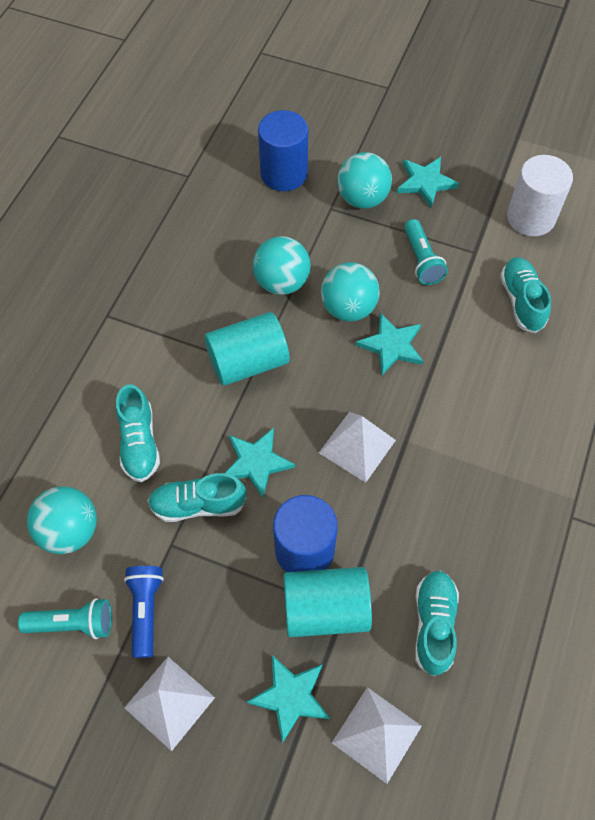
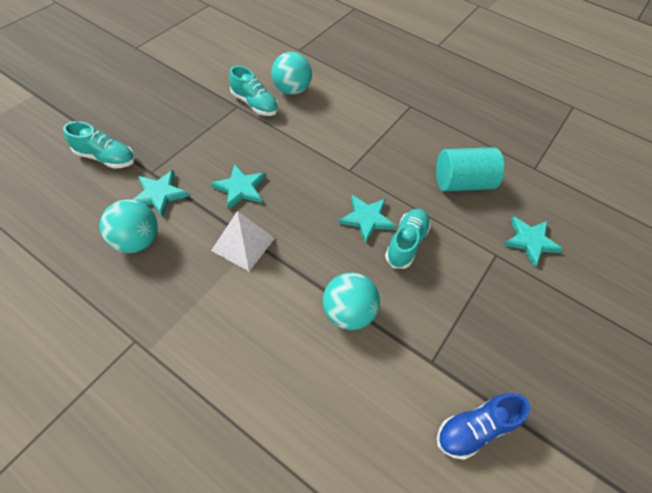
blue cylinder: [258,110,308,191] [273,495,338,572] = 2 -> none = 0
blue flashlight: [124,566,164,658] = 1 -> none = 0
blue shoe: none = 0 -> [437,393,530,460] = 1
turquoise ball: [27,486,97,554] [253,236,311,295] [321,262,380,322] [337,152,392,209] = 4 -> [100,200,158,253] [272,52,312,95] [323,272,380,330] = 3
turquoise cylinder: [204,312,289,386] [283,567,372,637] = 2 -> [436,147,504,192] = 1
turquoise flashlight: [18,598,112,639] [404,219,448,285] = 2 -> none = 0
turquoise shoe: [116,384,160,482] [148,473,246,522] [415,571,459,676] [500,257,551,333] = 4 -> [63,121,135,169] [229,66,278,116] [385,209,431,269] = 3
white cylinder: [507,155,573,236] = 1 -> none = 0
white pyramid: [124,657,215,751] [319,412,396,483] [332,687,422,784] = 3 -> [211,211,275,271] = 1

